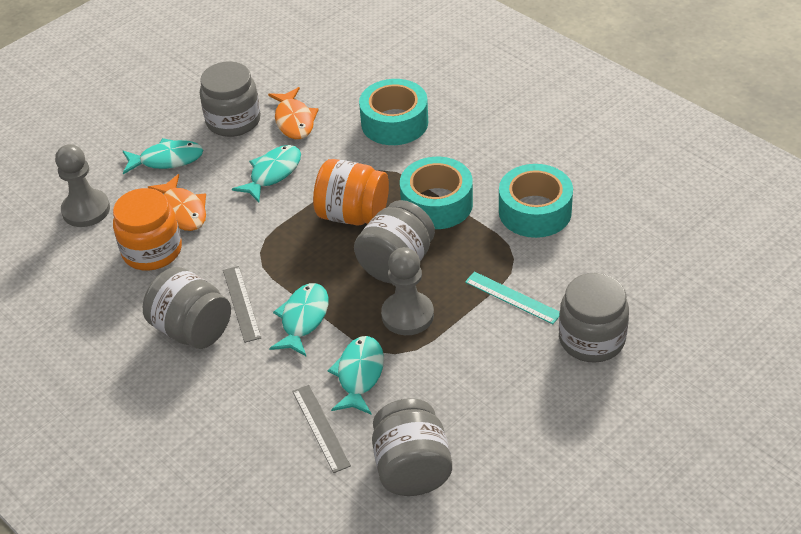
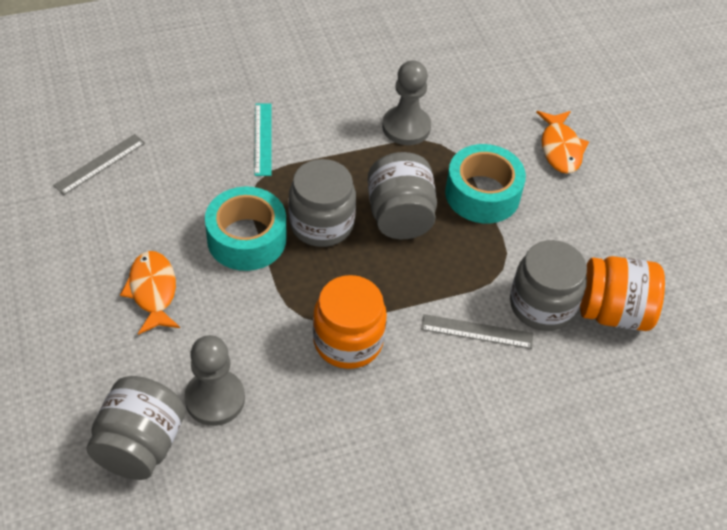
grey jar: [143,267,231,349] [200,61,261,137] [354,200,435,283] [372,398,452,496] [559,273,629,363] = 5 -> [87,376,185,480] [289,159,356,247] [368,152,437,239] [510,240,587,331] = 4
turquoise fish: [123,138,203,174] [232,145,301,202] [269,283,329,357] [328,336,384,415] = 4 -> none = 0
turquoise tape: [359,79,428,145] [400,157,473,229] [499,164,573,238] = 3 -> [205,186,286,271] [445,144,526,223] = 2

